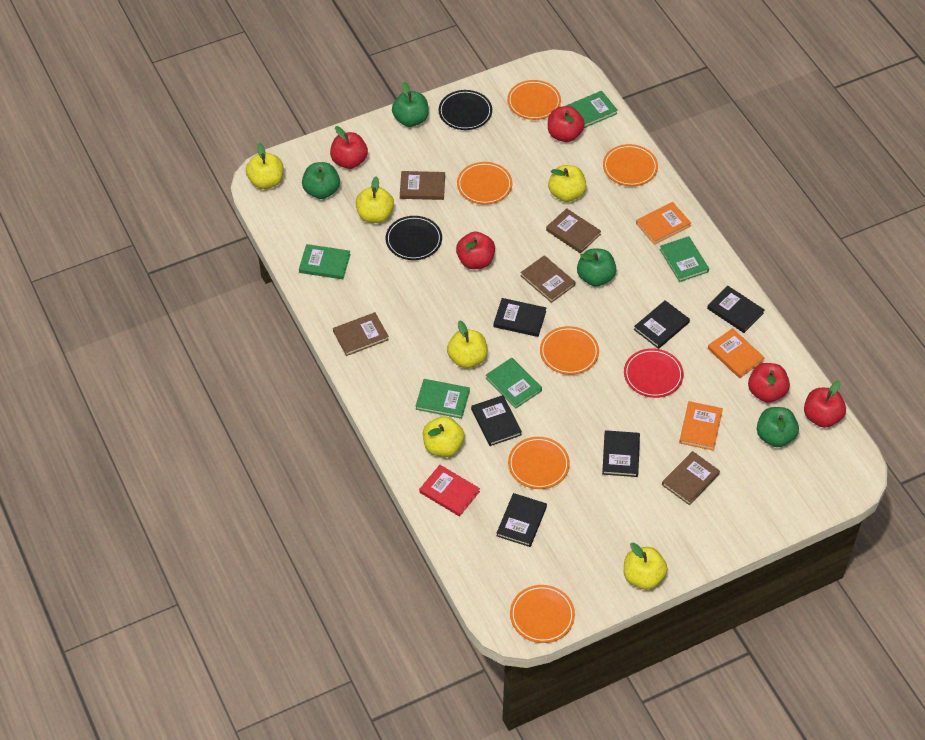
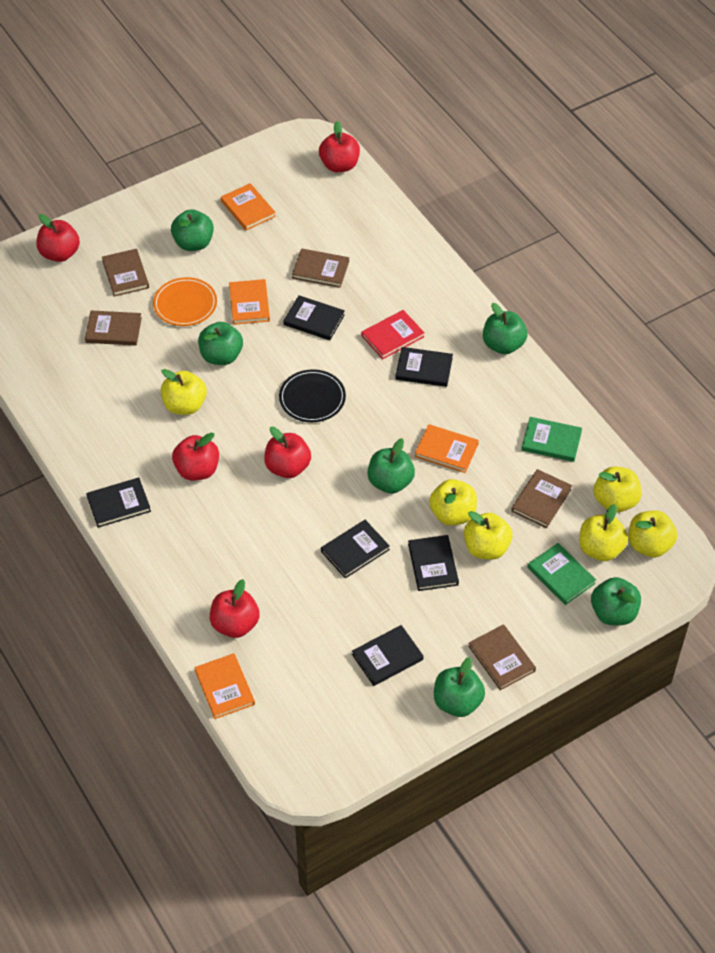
black plate: [386,216,442,260] [438,90,492,130] = 2 -> [279,369,346,422] = 1
green apple: [302,162,340,199] [392,82,429,127] [577,248,617,287] [757,407,799,447] = 4 -> [171,209,214,251] [198,322,243,365] [367,438,415,494] [434,657,485,717] [483,303,527,354] [591,577,641,625] = 6
green book: [299,244,350,279] [416,379,470,419] [486,358,542,409] [566,91,618,128] [659,236,709,282] = 5 -> [521,417,582,462] [528,543,596,605] = 2
orange book: [636,202,691,245] [679,401,723,451] [708,328,765,378] = 3 -> [194,653,255,719] [221,183,276,230] [229,279,270,325] [415,424,479,473] = 4
orange plate: [457,162,512,205] [507,80,561,120] [508,437,570,489] [510,585,575,643] [540,326,599,375] [603,144,658,186] = 6 -> [153,277,217,326] = 1
red plate: [624,348,684,398] = 1 -> none = 0

